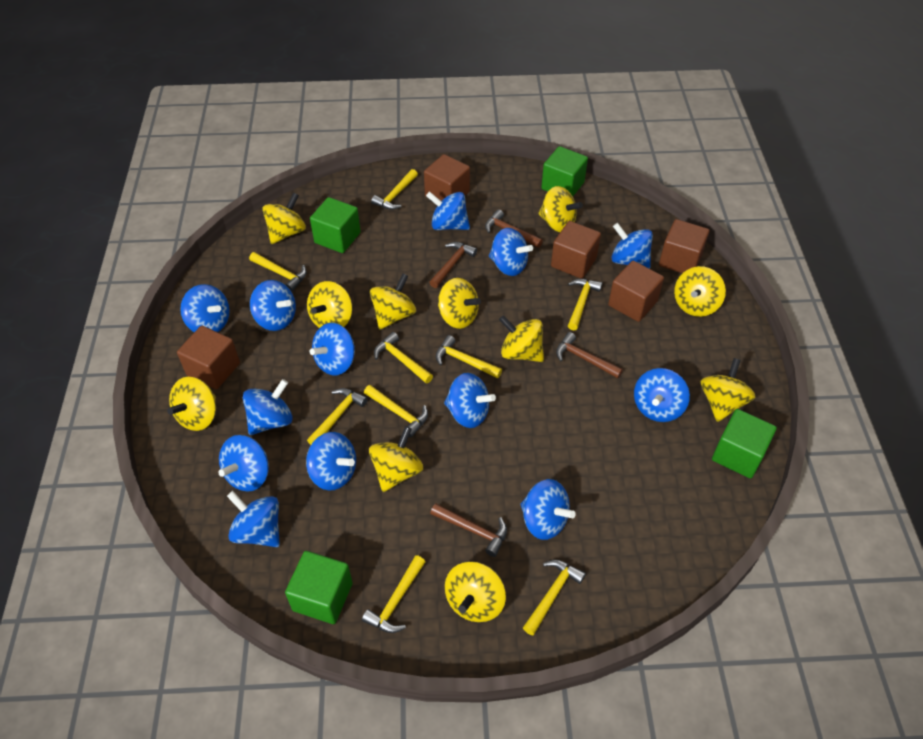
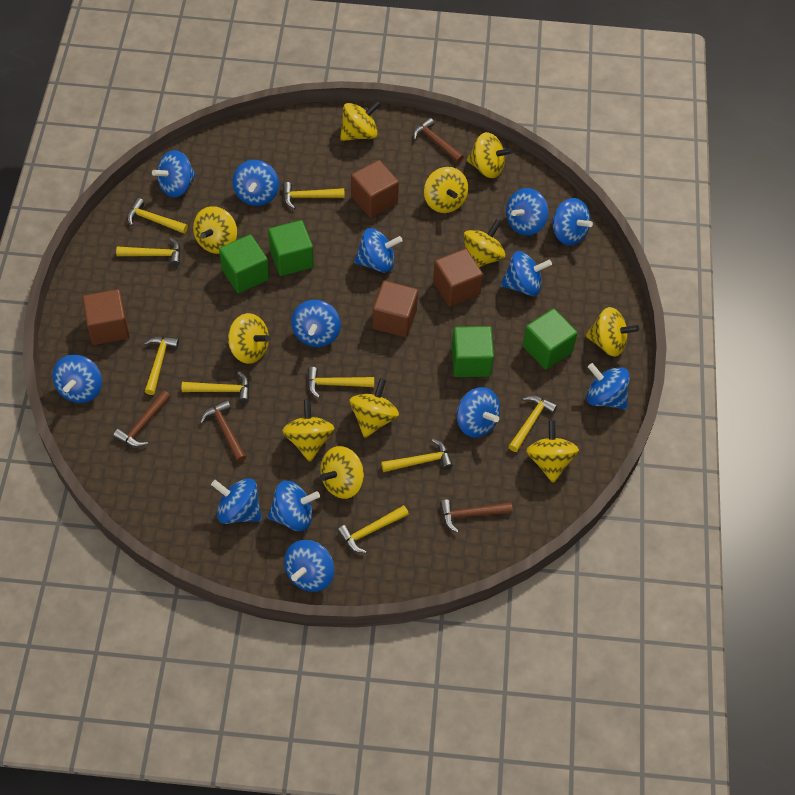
brown cube: [177,326,240,389] [424,154,470,201] [551,221,601,279] [608,261,664,322] [659,219,709,273] = 5 -> [82,289,129,345] [351,160,399,218] [372,281,418,337] [433,249,483,307] = 4

